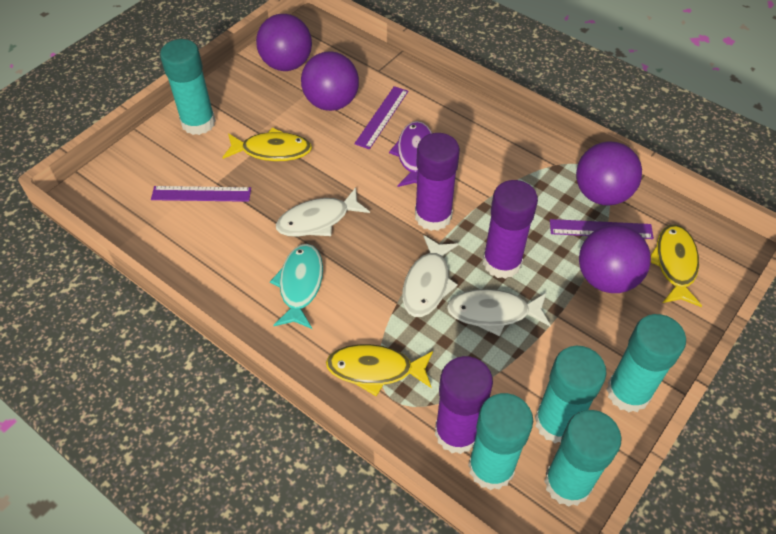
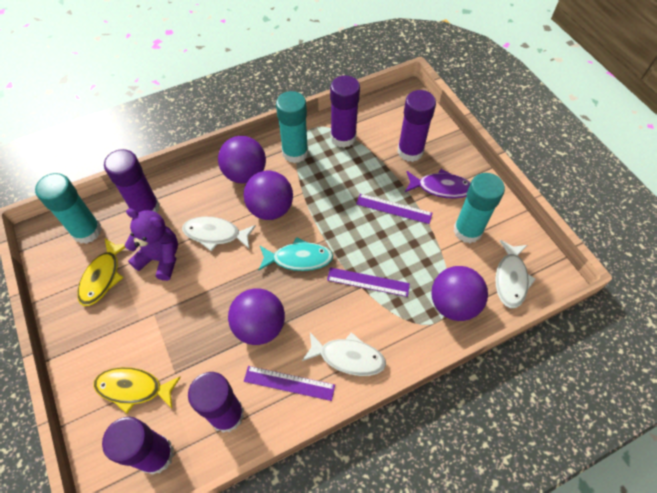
purple glue stick: [415,133,460,231] [435,356,493,454] [483,180,538,279] = 3 -> [102,417,174,475] [104,149,160,213] [188,372,244,433] [330,76,360,148] [397,90,436,162] = 5
purple teddy bear: none = 0 -> [125,208,178,281] = 1
turquoise glue stick: [160,39,216,135] [468,393,533,490] [535,346,606,443] [544,410,622,507] [606,314,686,412] = 5 -> [35,173,102,244] [276,91,308,163] [454,173,505,243] = 3
yellow fish: [223,128,312,161] [326,344,433,396] [651,224,702,307] = 3 -> [77,238,126,306] [93,367,181,413] = 2

